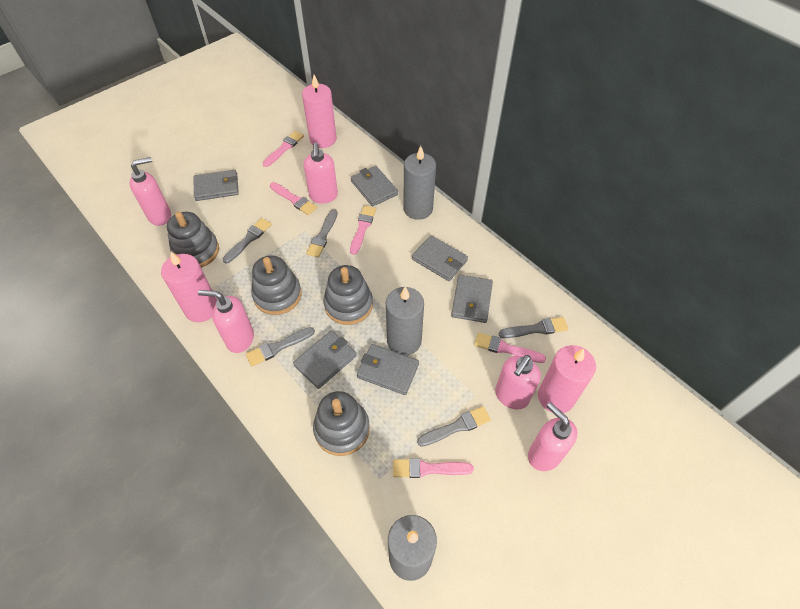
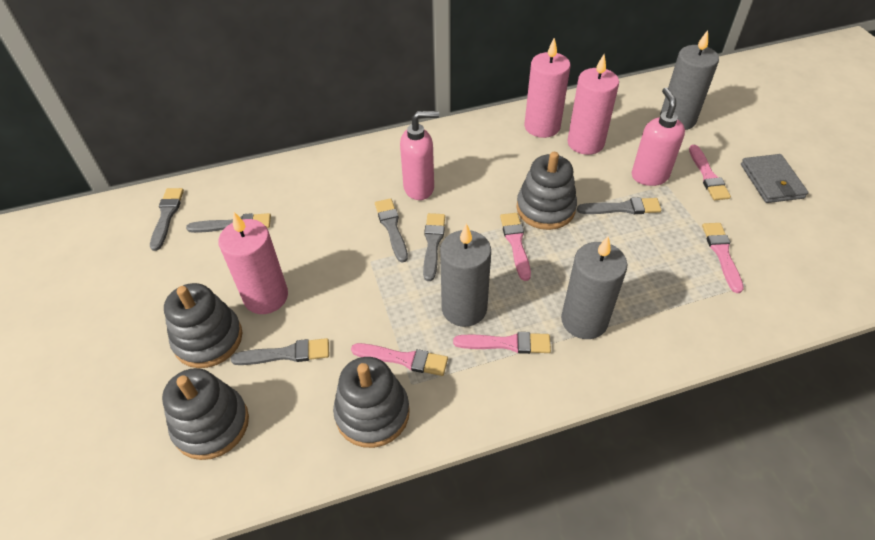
grey brush: [223,218,272,263] [246,327,315,366] [306,209,338,258] [417,406,491,447] [499,317,568,338] = 5 -> [150,188,184,251] [186,213,271,233] [231,338,329,365] [375,198,408,262] [423,213,445,281] [577,197,661,214] = 6
grey wallet: [194,170,239,201] [293,331,357,389] [351,166,398,207] [357,344,419,395] [412,235,468,281] [451,275,493,323] = 6 -> [741,154,808,203] = 1
pink soap dispenser: [130,157,171,226] [198,290,254,353] [304,143,338,203] [495,355,541,409] [528,402,577,471] = 5 -> [400,111,439,200] [632,88,685,186] = 2

